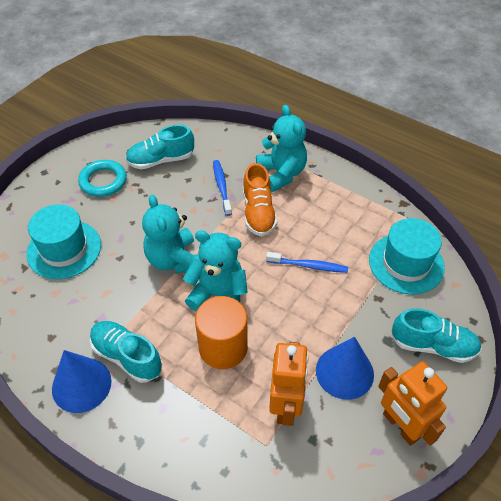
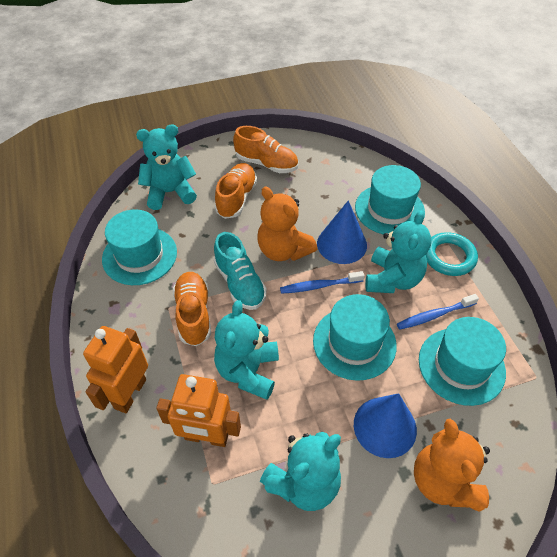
orange cylinder: [195,296,248,369] = 1 -> none = 0
orange shoe: [243,163,277,236] = 1 -> [173,272,211,346] [215,163,257,219] [233,126,298,173] = 3
orange teddy bear: none = 0 -> [258,187,317,261] [414,419,490,512] = 2
turquoise hat: [26,204,101,279] [369,218,445,295] = 2 -> [102,209,177,285] [313,294,397,381] [355,165,425,235] [419,317,506,406] = 4
turquoise shoe: [90,321,162,383] [125,125,194,169] [392,308,481,363] = 3 -> [214,232,267,310] = 1
turquoise teddy bear: [142,195,200,273] [183,230,248,311] [256,105,307,192] = 3 -> [136,124,197,210] [214,300,279,400] [260,432,341,511] [365,210,431,293] = 4

